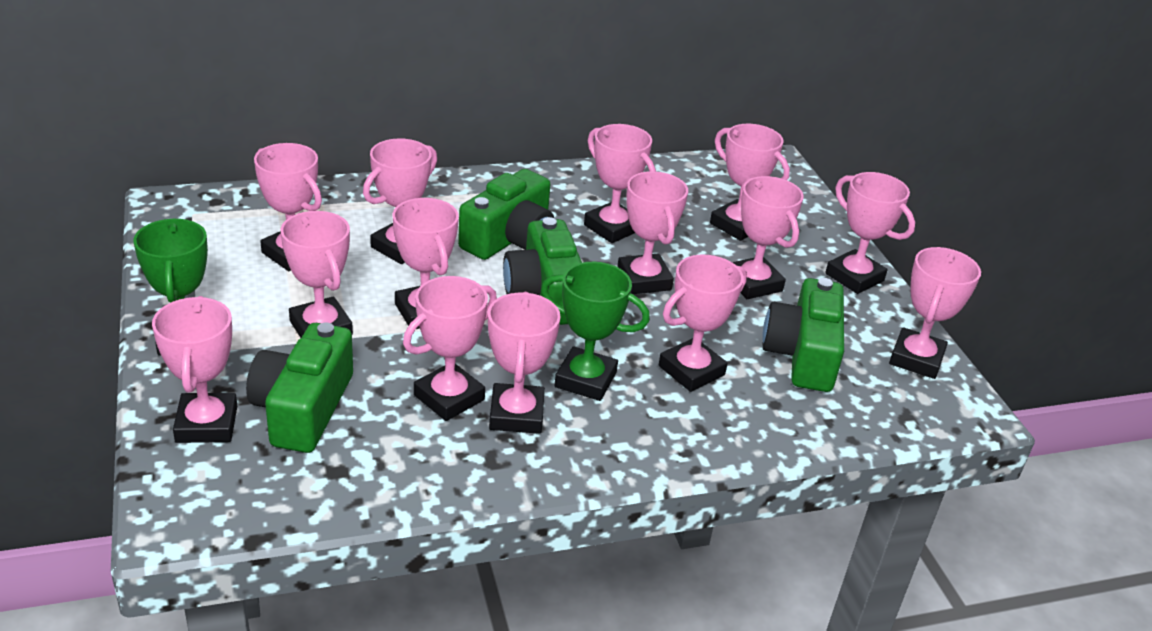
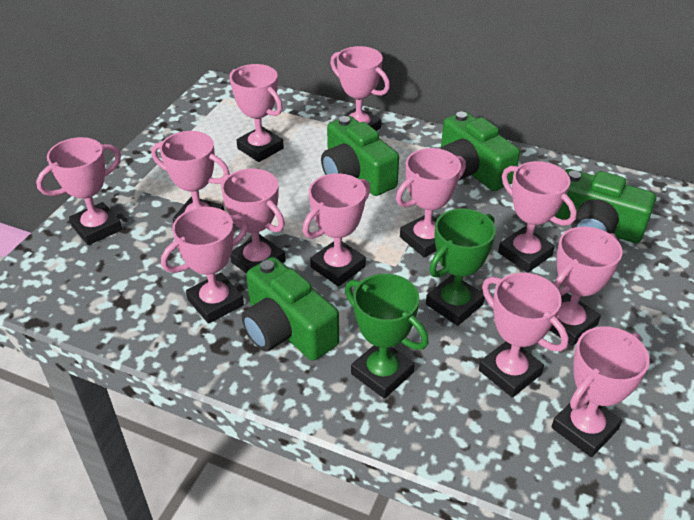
pink trophy: [152,296,237,443] [254,143,322,271] [281,211,353,338] [363,139,437,264] [393,198,459,329] [403,276,497,421] [488,292,560,434] [584,124,656,243] [617,171,688,294] [659,255,747,392] [710,124,790,241] [732,176,804,299] [825,172,915,294] [889,247,981,379] = 14 -> [36,137,122,245] [151,131,230,223] [161,207,248,324] [221,169,285,274] [230,64,284,162] [303,173,370,286] [330,46,390,131] [396,148,466,257] [479,273,568,397] [498,161,577,273] [550,227,623,346] [551,326,650,457] = 12

